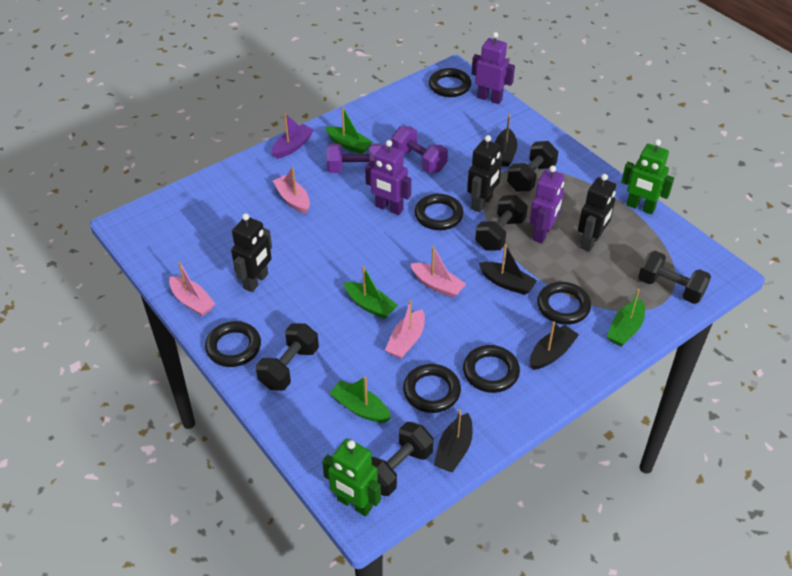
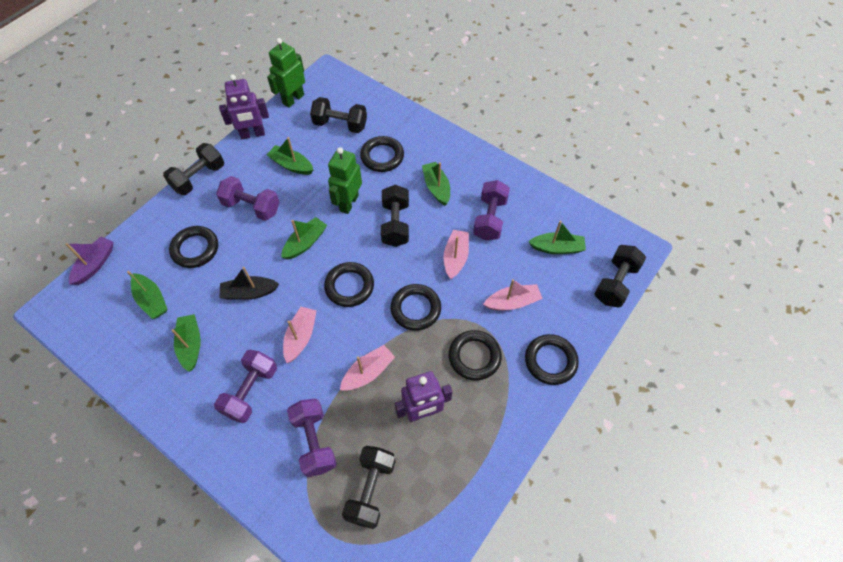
black boat: [434,409,473,472] [479,244,537,295] [495,114,518,167] [530,321,579,370] = 4 -> [219,267,279,300] = 1
black robot: [231,213,272,292] [467,135,502,212] [578,174,616,252] = 3 -> none = 0
green boat: [325,107,373,154] [329,376,391,422] [344,266,398,319] [607,289,645,346] = 4 -> [127,271,168,319] [172,314,201,372] [267,137,313,175] [281,217,327,259] [422,162,450,206] [528,221,586,254] = 6
purple dumbbell: [327,143,383,173] [392,126,448,173] = 2 -> [214,350,277,423] [216,176,280,221] [287,398,337,477] [473,180,510,241] = 4
purple robot: [365,140,411,215] [472,32,515,104] [529,165,564,243] = 3 -> [219,74,269,139] [395,371,452,422] = 2

